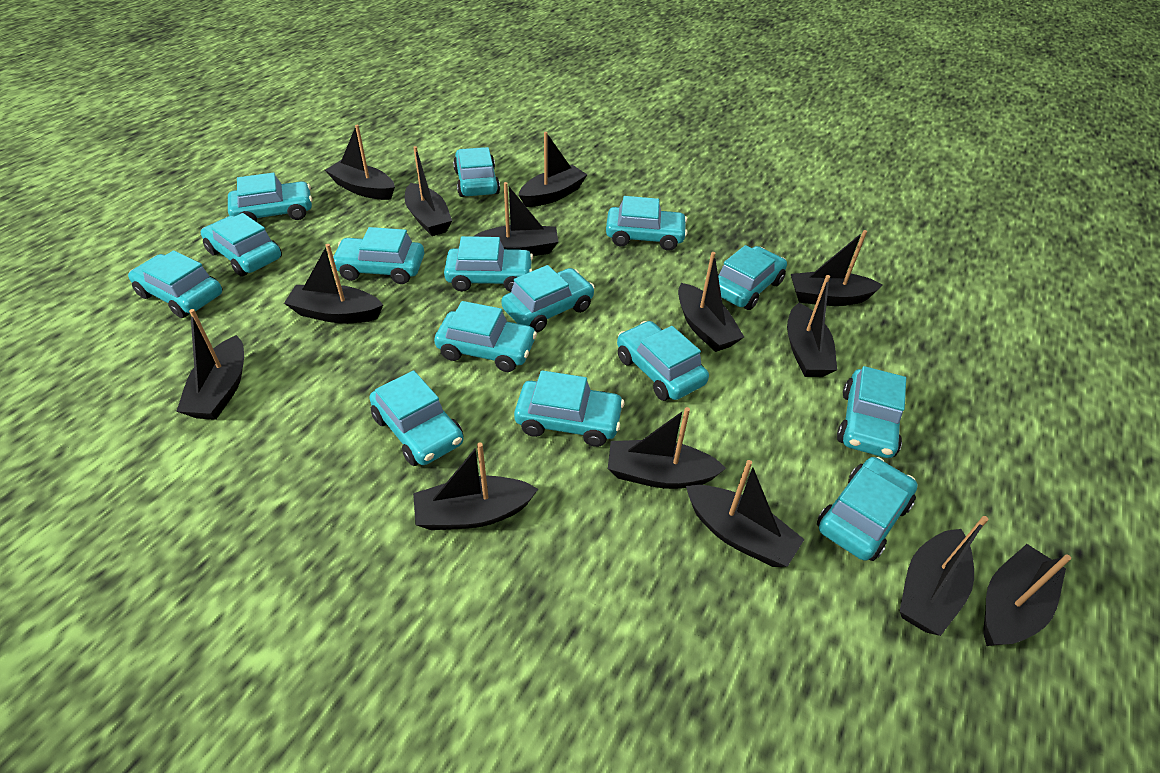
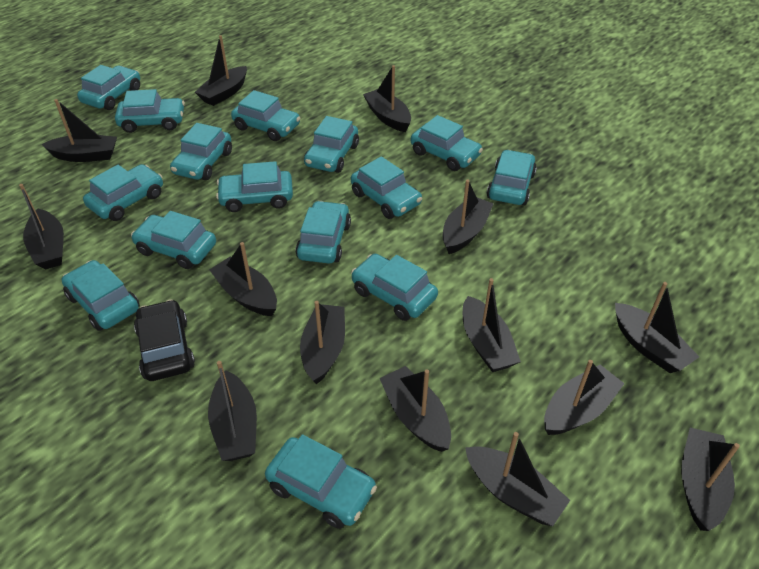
black car: none = 0 -> [134,299,195,381] = 1

